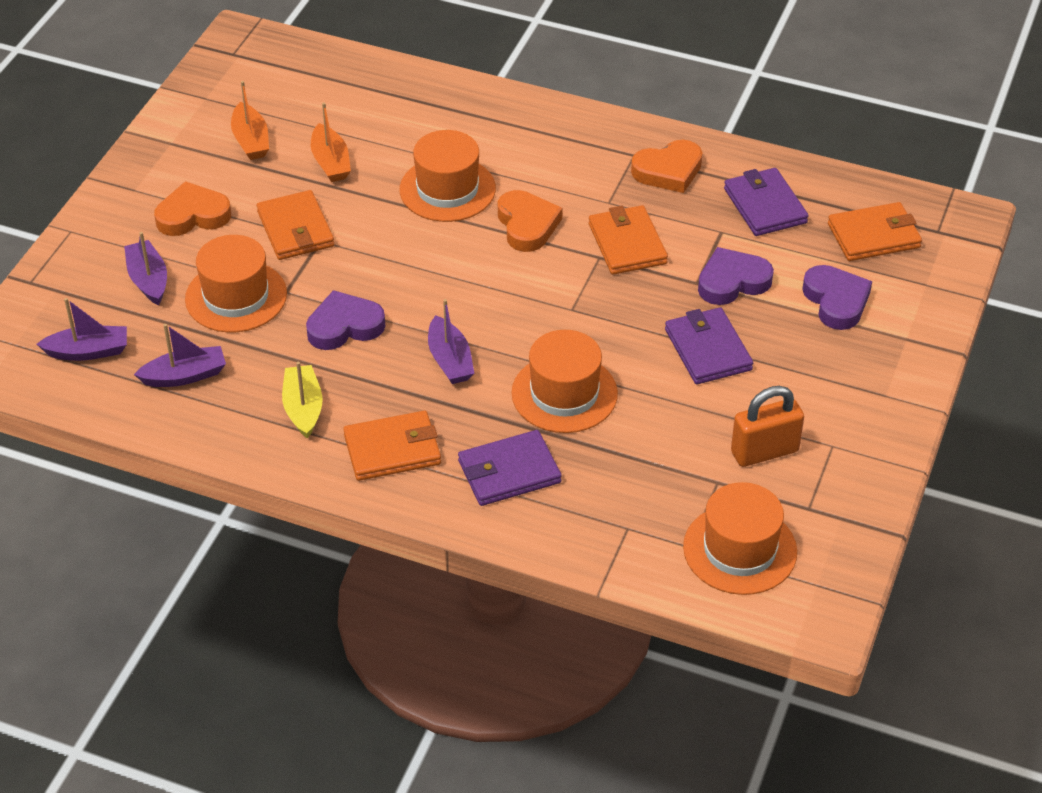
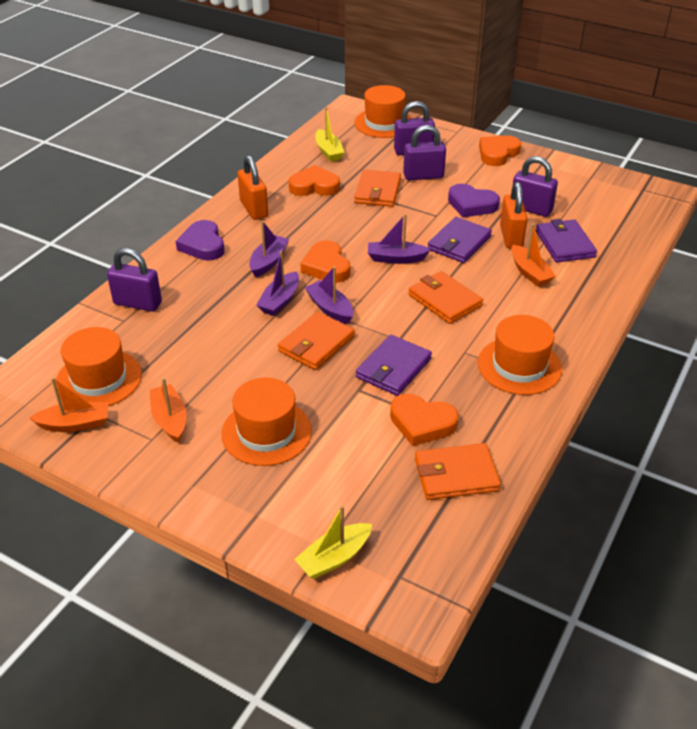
orange boat: [231,81,269,160] [311,102,351,182] = 2 -> [30,377,108,432] [150,378,186,443] [511,224,556,287] = 3
orange heart: [154,181,231,236] [498,190,563,252] [631,140,703,193] = 3 -> [289,165,340,196] [300,240,350,283] [390,394,459,446] [479,135,521,166] = 4
orange padlock: [731,386,804,467] = 1 -> [237,155,268,220] [500,182,528,248] = 2
purple heart: [306,290,386,350] [698,247,774,305] [802,265,872,330] = 3 -> [176,220,224,261] [448,184,500,218] = 2
purple padlock: none = 0 -> [107,248,162,312] [394,101,435,155] [403,125,446,180] [512,156,558,217] = 4
yellow boat: [282,362,322,439] = 1 -> [294,505,372,579] [315,107,345,162] = 2

